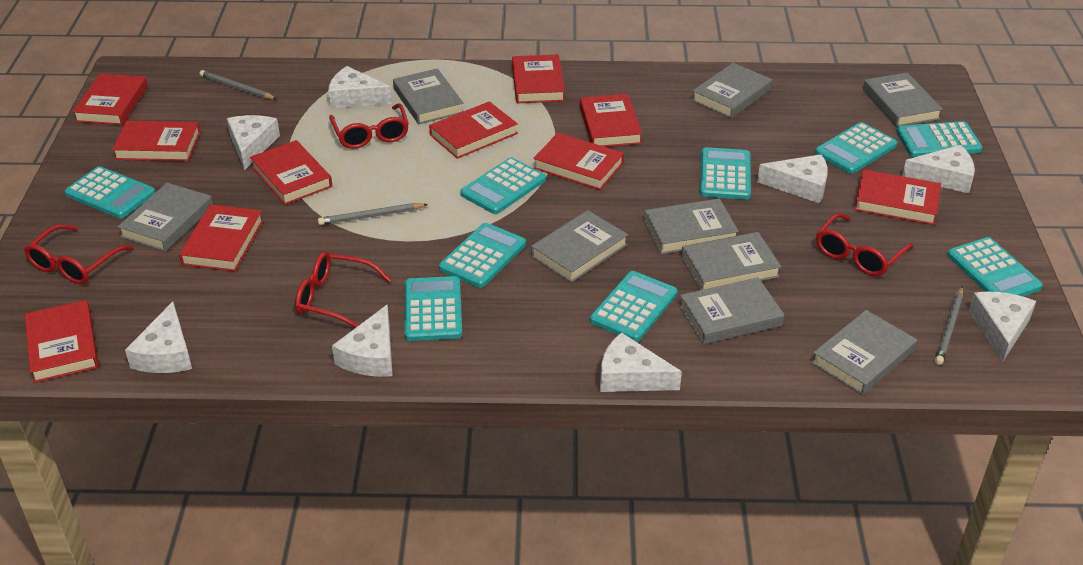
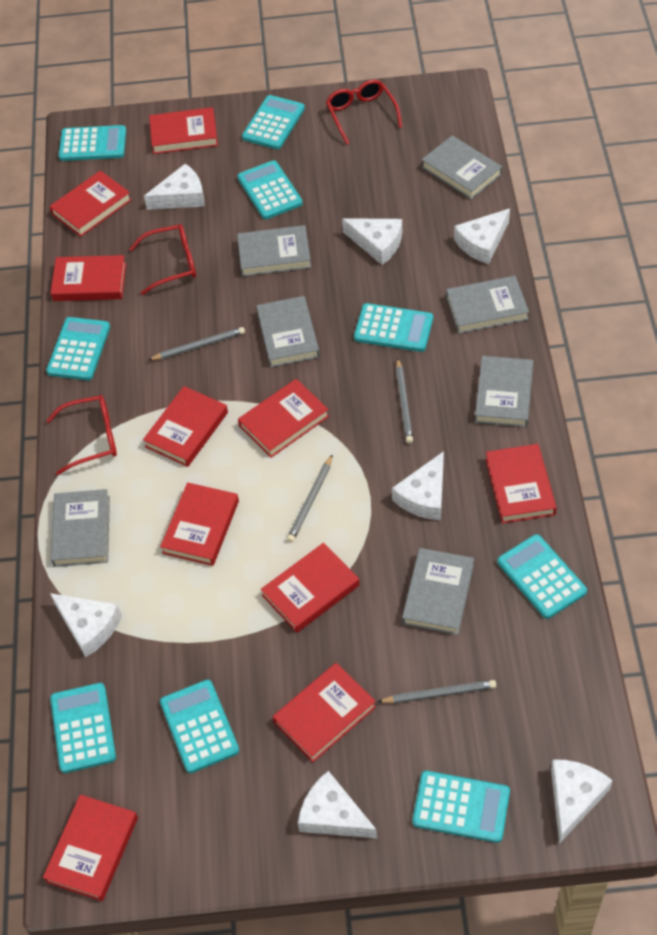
grey book: [118,183,213,252] [393,68,463,124] [531,210,628,283] [644,199,739,254] [679,277,784,344] [681,232,781,290] [692,63,772,118] [811,310,917,395] [863,72,943,127] = 9 -> [51,489,110,567] [237,225,311,276] [256,296,320,367] [402,548,474,635] [422,135,502,200] [446,276,529,334] [475,356,534,427] = 7
grey pencil: [200,70,277,99] [318,203,428,225] [935,286,963,365] = 3 -> [148,327,245,360] [287,454,333,543] [378,680,496,704] [396,359,413,443] = 4
red glasses: [24,224,134,284] [295,252,392,328] [329,103,409,149] [816,213,914,276] = 4 -> [46,395,117,475] [129,224,196,295] [326,79,402,145] = 3
white cheese: [125,302,192,373] [227,115,280,170] [328,66,392,108] [332,305,393,377] [600,332,682,392] [757,154,828,203] [902,145,975,194] [969,291,1036,363] = 8 -> [50,593,122,657] [144,163,205,210] [298,771,377,838] [342,218,402,265] [392,451,444,520] [454,209,510,264] [551,759,613,844] = 7

